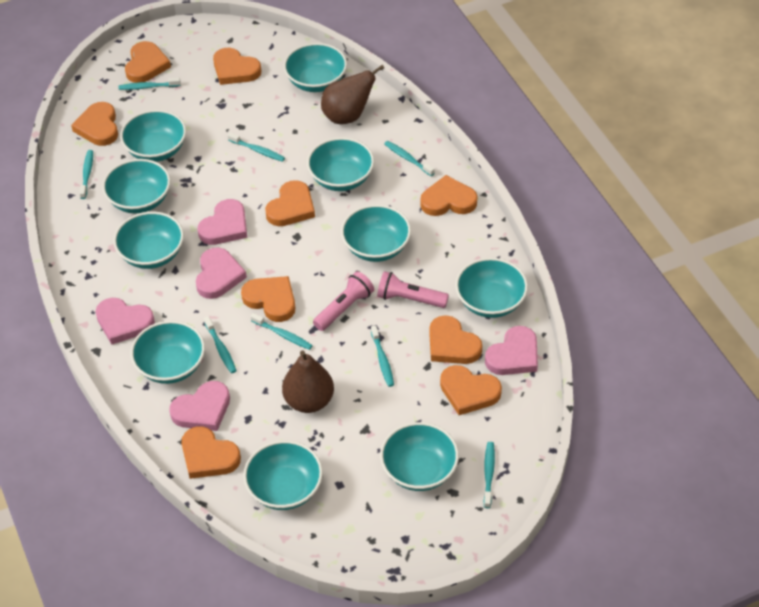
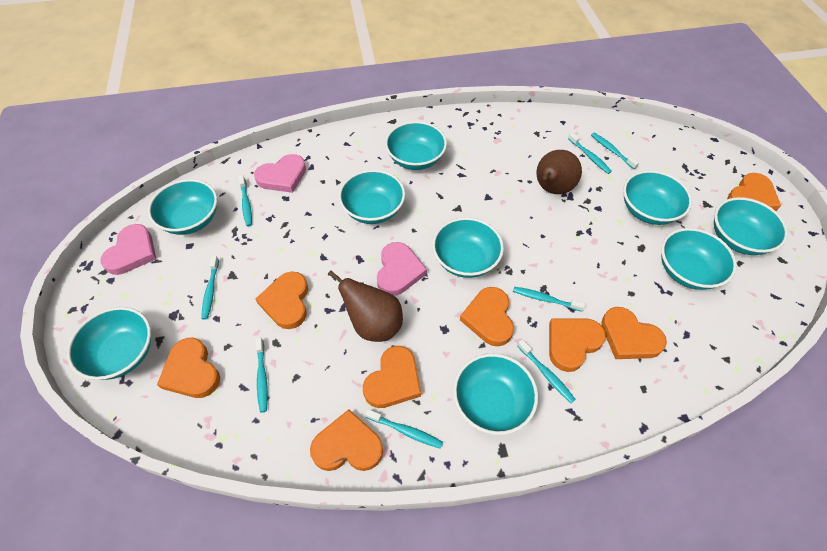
orange heart: [71,102,118,146] [125,41,171,83] [181,426,241,479] [213,48,261,85] [241,276,295,322] [265,180,315,226] [420,175,478,216] [429,315,482,364] [440,365,502,415] = 9 -> [157,338,220,398] [256,271,308,329] [310,409,383,471] [363,346,421,408] [460,287,514,346] [549,318,606,372] [601,307,667,359] [727,173,781,211] = 8
pink flashlight: [313,271,374,331] [377,271,449,308] = 2 -> none = 0
pink heart: [96,298,155,345] [169,381,230,431] [196,247,247,299] [198,199,247,245] [485,326,538,375] = 5 -> [101,224,156,275] [254,154,306,193] [377,242,427,296] = 3
turquoise bowl: [102,159,171,214] [113,211,184,269] [120,110,186,162] [130,321,205,384] [243,440,323,510] [284,43,347,92] [307,137,374,191] [341,204,411,262] [380,422,459,491] [455,258,528,318] = 10 -> [67,307,151,380] [148,179,217,235] [339,170,405,224] [385,121,447,170] [432,217,504,278] [453,353,538,435] [623,170,692,225] [661,228,737,290] [714,197,788,255] = 9

